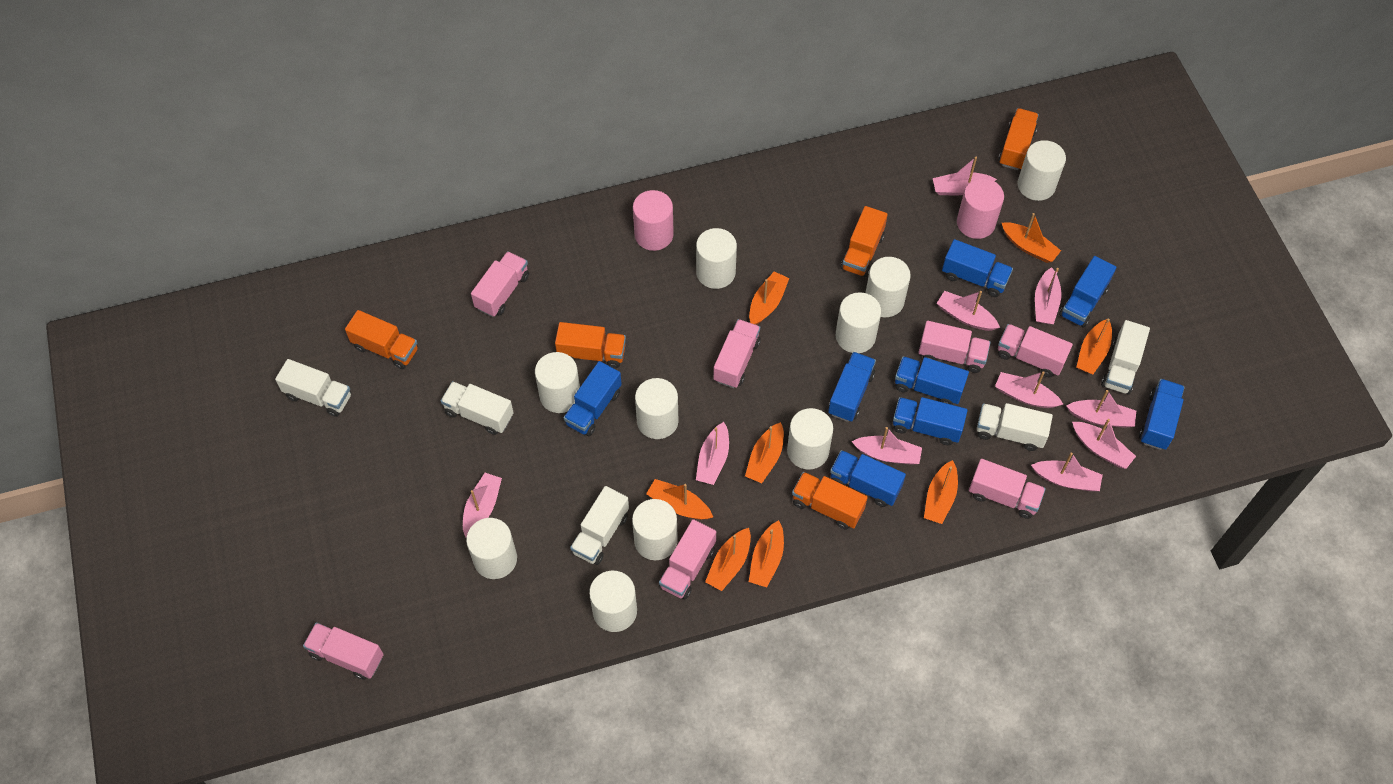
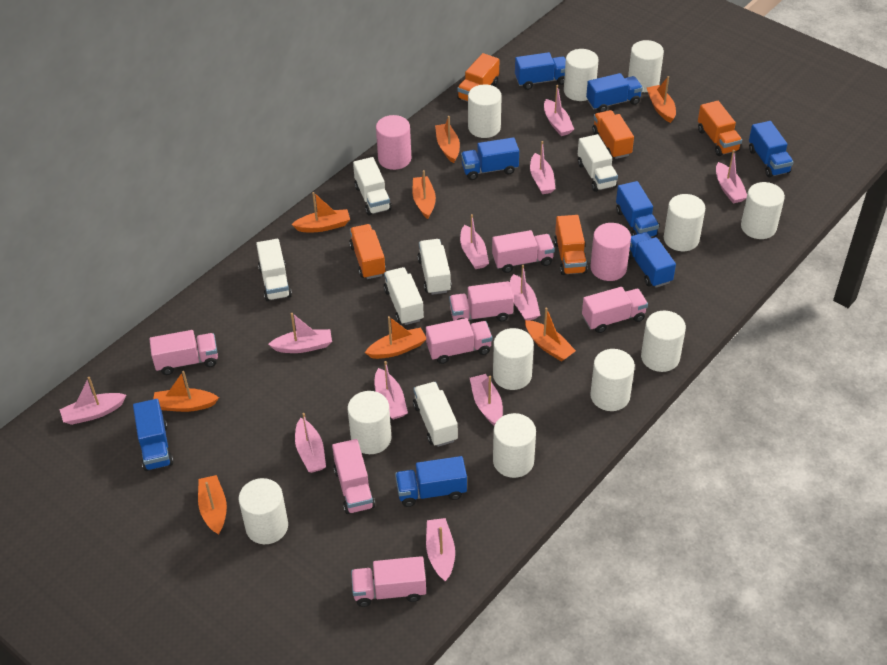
pink boat: [463,473,502,538] [696,422,729,485] [851,427,922,465] [933,157,997,195] [937,291,1000,331] [995,371,1063,408] [1031,453,1103,491] [1035,267,1061,324] [1067,390,1136,428] [1072,419,1136,469] = 10 -> [59,377,126,425] [268,313,332,353] [295,413,326,473] [375,361,408,420] [426,518,455,581] [460,214,489,269] [470,374,503,425] [510,265,540,320] [530,141,556,194] [544,85,574,136] [716,150,747,203] = 11
white cylinder: [466,518,517,579] [535,352,580,413] [589,570,637,632] [632,499,678,560] [635,378,679,439] [696,228,737,289] [787,408,833,470] [836,292,881,353] [865,257,911,317] [1017,140,1066,201] = 10 -> [239,478,288,544] [348,391,392,454] [468,84,502,138] [493,328,534,390] [493,413,536,478] [564,49,599,101] [590,349,635,411] [628,40,664,92] [641,311,686,372] [664,194,705,251] [741,182,785,239] = 11
white truck: [275,359,351,417] [441,381,514,435] [570,486,629,565] [977,403,1053,451] [1101,320,1150,395] = 5 -> [256,239,292,301] [353,157,391,215] [384,267,424,325] [413,382,458,447] [417,239,452,295] [578,134,618,192] = 6

